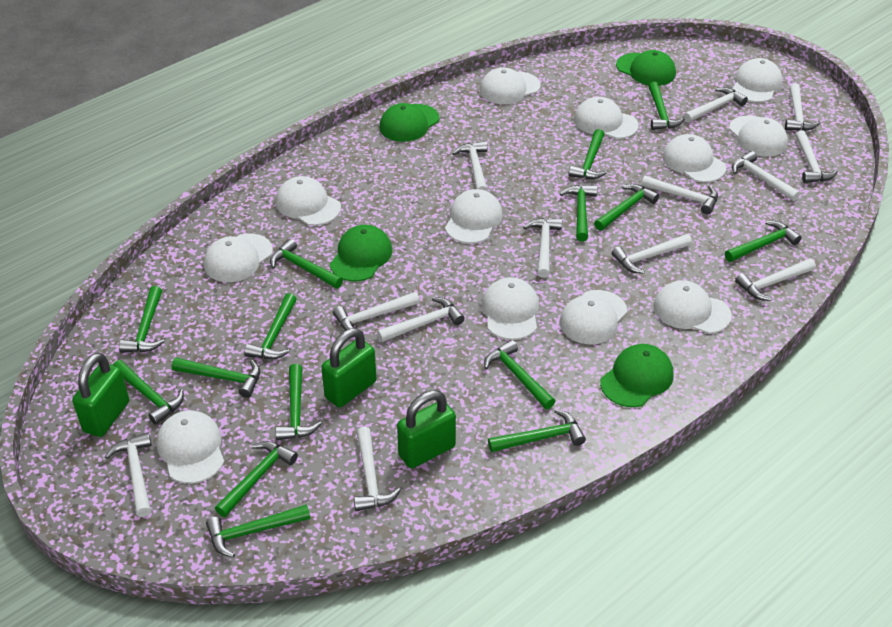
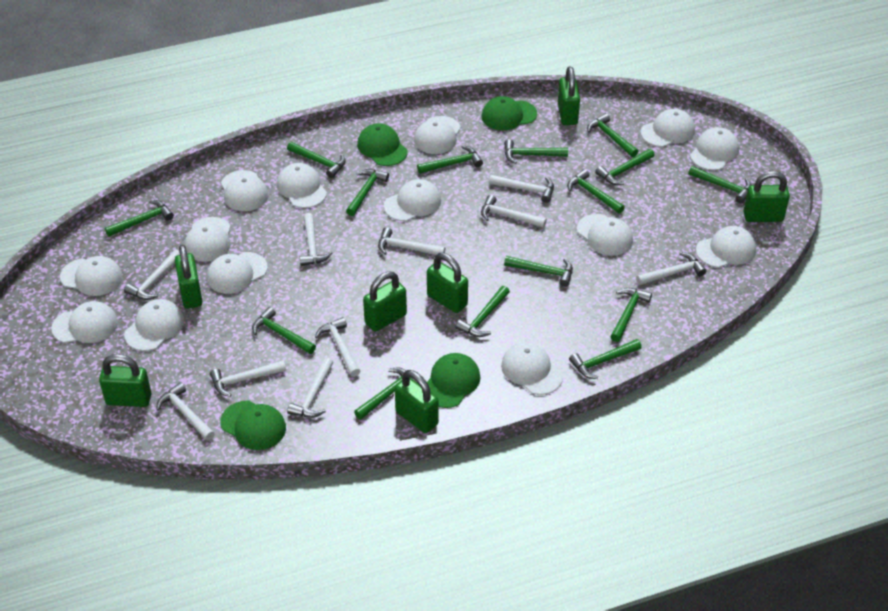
green padlock: [72,353,129,437] [321,328,377,408] [397,390,456,468] = 3 -> [99,354,151,407] [175,245,203,309] [363,272,407,332] [395,370,439,433] [427,253,468,313] [558,67,580,125] [744,171,790,222] = 7
white cap: [156,410,224,484] [204,233,273,282] [276,176,341,226] [445,189,503,243] [480,67,541,104] [482,277,539,340] [559,290,627,344] [574,97,639,139] [653,280,732,334] [662,134,726,182] [729,116,788,157] [733,58,783,102] = 12 -> [51,301,118,343] [60,256,123,296] [124,299,184,351] [185,217,231,262] [207,252,268,294] [221,170,269,211] [277,163,327,208] [384,179,441,221] [414,116,461,154] [501,342,563,395] [577,214,633,256] [640,109,695,147] [690,127,739,170] [696,226,756,268] = 14
white hammer: [105,432,152,517] [333,292,420,331] [354,427,401,511] [377,297,465,342] [452,141,488,191] [523,218,562,278] [611,234,692,274] [641,176,718,214] [683,87,748,123] [732,151,800,201] [735,258,816,301] [785,83,821,131] [795,130,838,183] = 13 -> [124,250,180,300] [156,382,215,441] [210,360,286,397] [287,357,334,418] [300,213,332,266] [315,317,360,377] [378,227,446,255] [481,195,547,228] [489,175,554,203] [636,252,706,285] = 10

